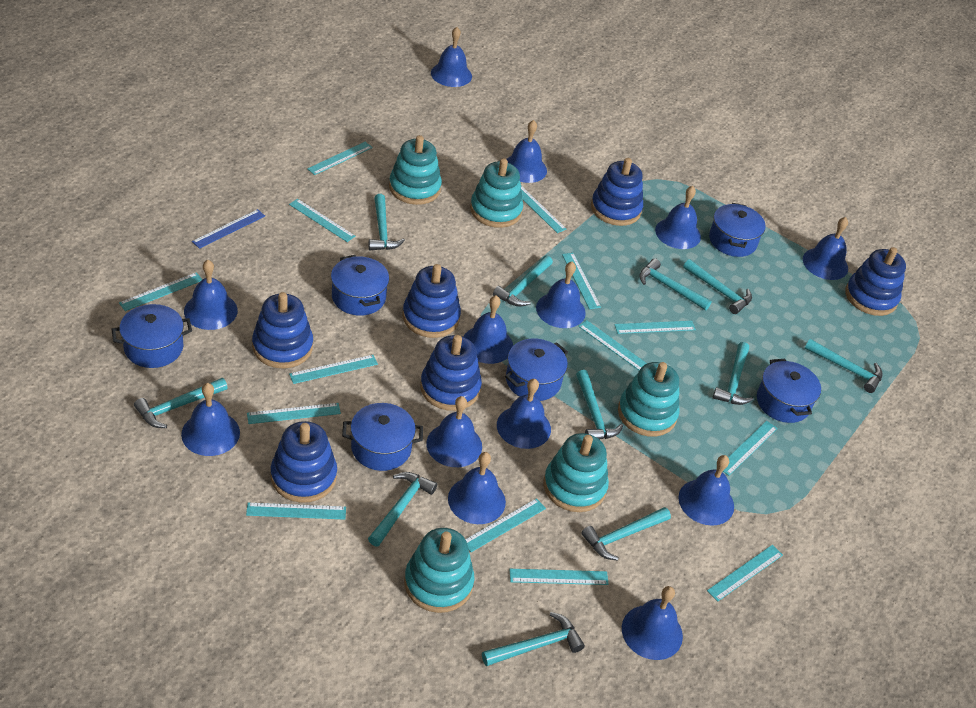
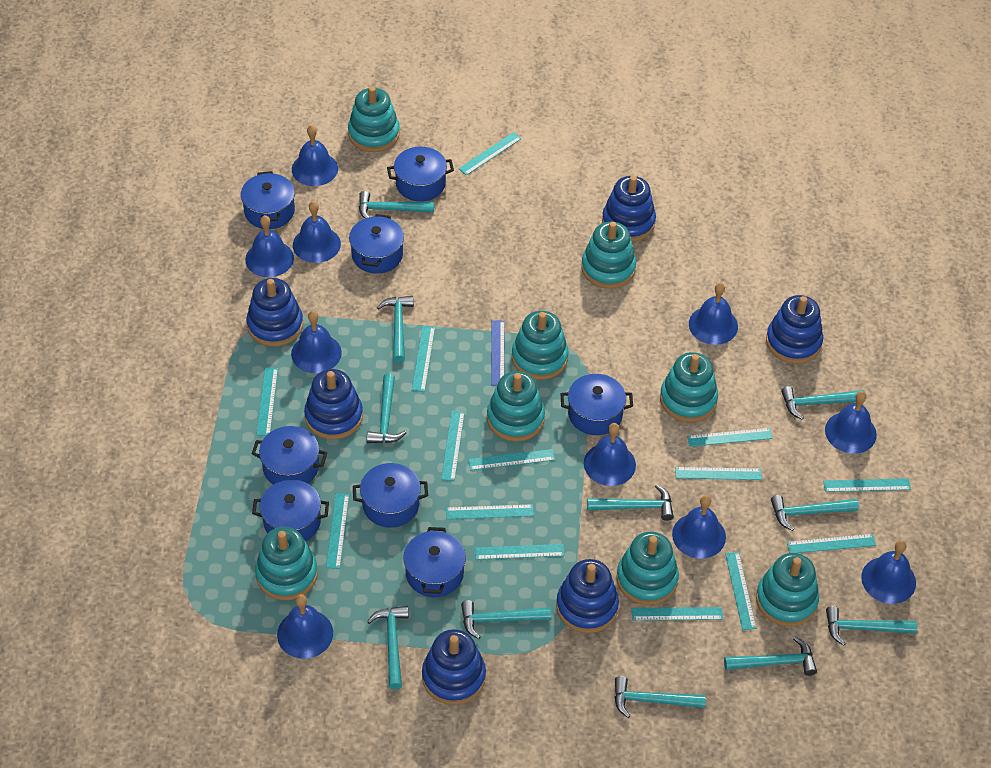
blue bell: [181,383,240,456] [184,260,238,330] [426,396,482,467] [431,27,472,87] [448,452,506,524] [463,295,513,364] [497,379,551,449] [507,120,547,183] [536,262,586,328] [622,586,683,660] [655,186,701,249] [678,455,734,526] [803,217,848,280] = 13 -> [245,215,294,277] [277,594,333,659] [291,311,342,373] [292,125,338,186] [293,201,341,263] [584,423,636,486] [672,495,726,559] [689,283,738,345] [825,391,877,454] [861,540,916,604] = 10
blue pot: [111,304,192,368] [331,255,389,316] [342,403,423,471] [505,338,568,401] [709,203,765,257] [757,359,821,423] = 6 -> [241,171,295,229] [252,426,327,485] [252,480,329,541] [349,214,404,274] [353,463,428,528] [387,147,454,202] [403,527,466,597] [560,374,633,435] = 8
turquoise stacking toy: [389,135,442,205] [404,528,474,613] [470,158,523,228] [544,433,609,512] [618,362,680,437] = 5 -> [255,527,318,600] [348,86,400,152] [487,371,545,442] [512,311,569,380] [581,221,636,289] [616,532,679,605] [660,352,718,422] [756,553,819,627] = 8

